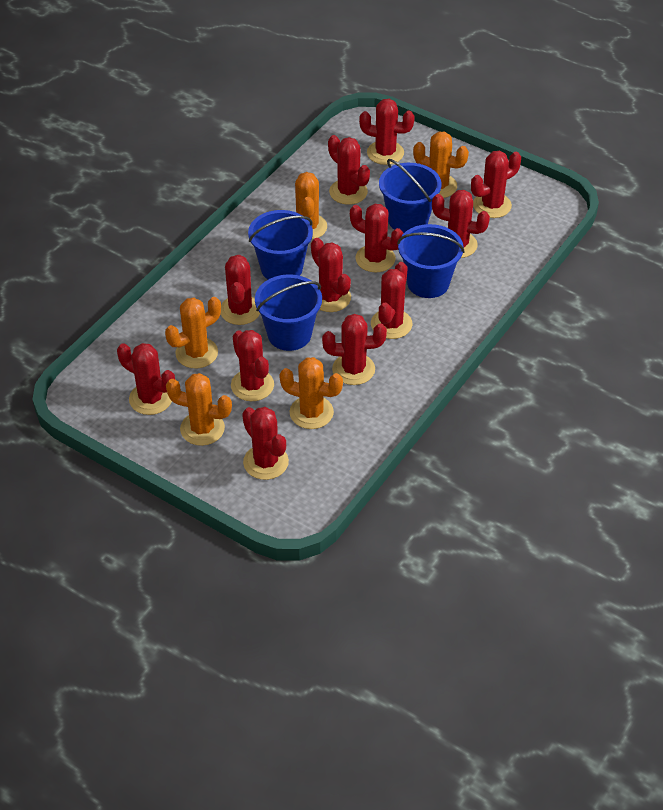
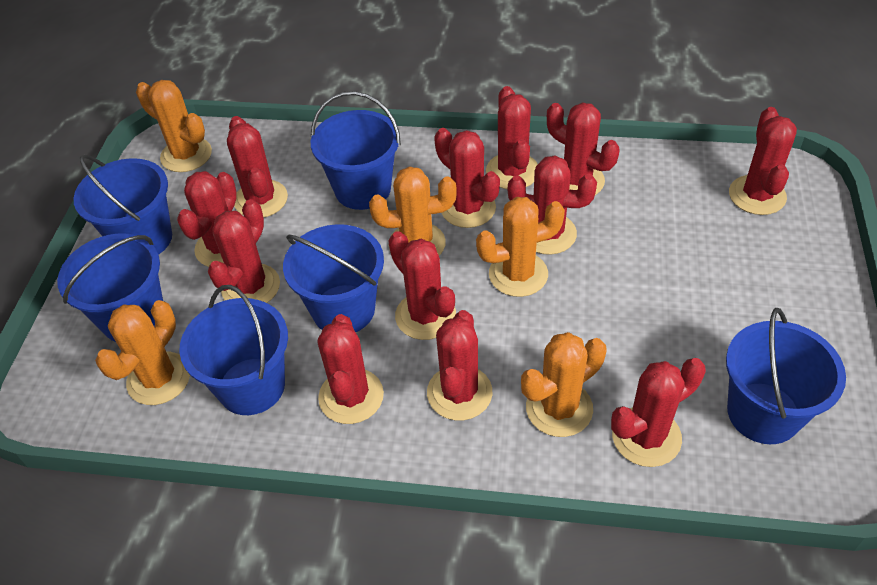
blue bucket: [248,210,313,279] [255,274,322,351] [379,159,441,233] [397,224,465,298] = 4 -> [57,233,163,342] [74,155,172,255] [179,285,288,415] [283,224,384,332] [311,91,401,210] [726,308,846,444] = 6

